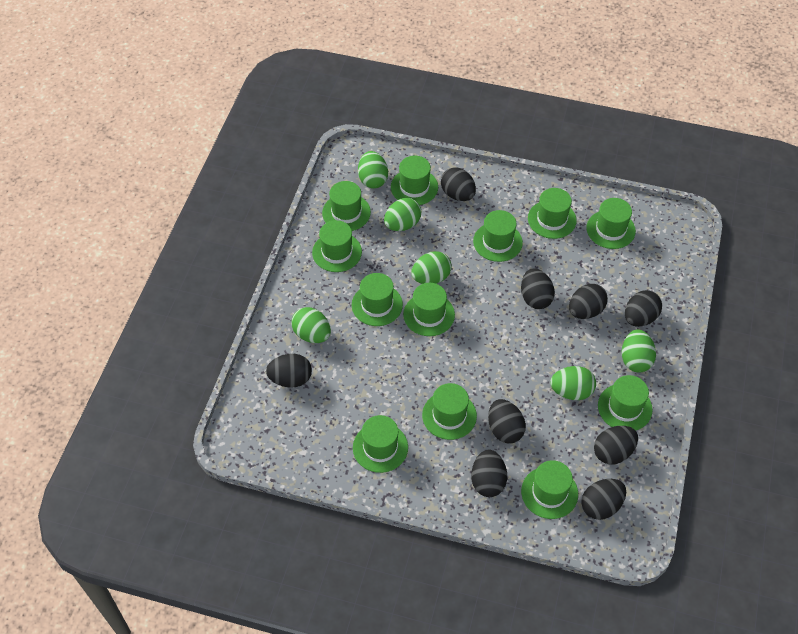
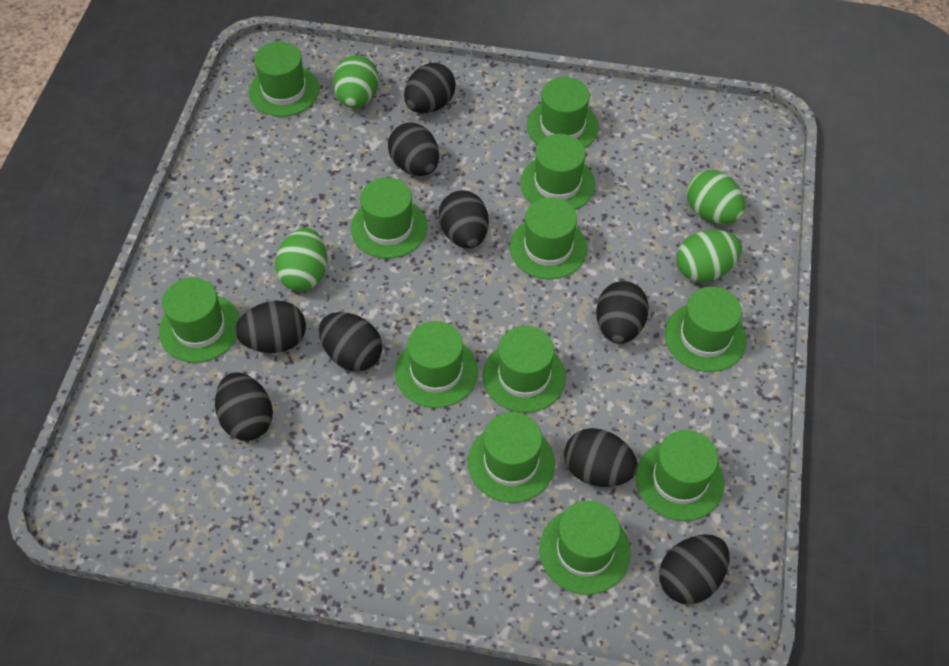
green egg: [291,307,331,343] [358,151,388,189] [384,198,421,231] [411,251,452,284] [550,366,596,400] [622,329,656,373] = 6 -> [275,228,327,291] [333,55,379,108] [677,230,742,282] [687,170,745,224] = 4

